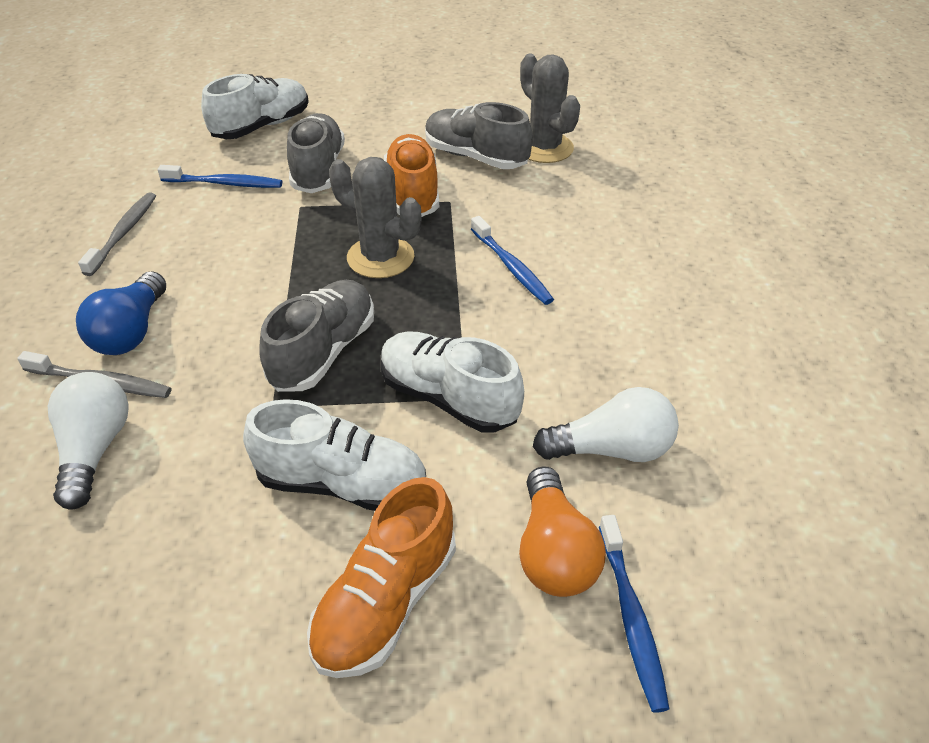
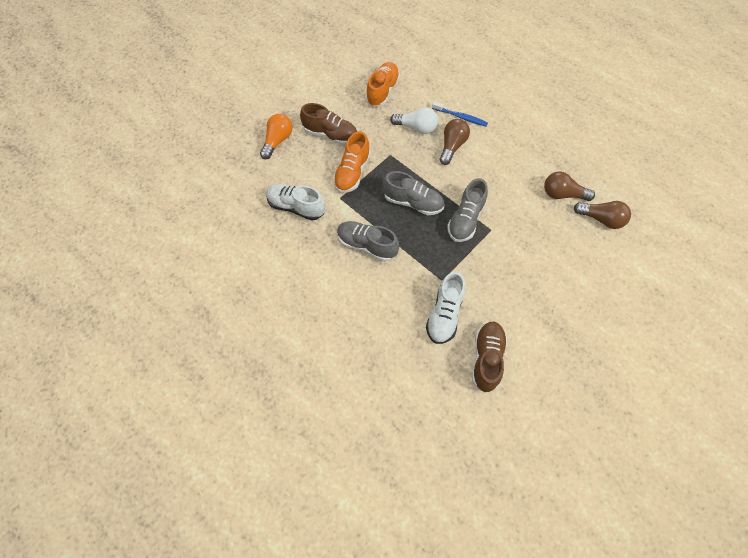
blue light bulb: [76,271,166,355] = 1 -> none = 0
blue toothbrush: [157,165,282,188] [471,216,554,305] [599,515,669,713] = 3 -> [432,101,488,127] = 1
brown light bulb: none = 0 -> [440,119,470,165] [544,172,595,201] [574,201,631,229] = 3
brown shoe: none = 0 -> [300,103,357,145] [472,322,507,392] = 2
grey cactus: [329,157,422,278] [520,54,580,163] = 2 -> none = 0
grey toothbrush: [17,351,171,398] [78,192,156,276] = 2 -> none = 0
white light bulb: [48,372,129,510] [533,387,679,462] = 2 -> [390,108,438,134] = 1
white shoe: [201,74,309,139] [243,399,426,511] [381,331,524,433] = 3 -> [266,184,325,221] [426,272,466,344] = 2

